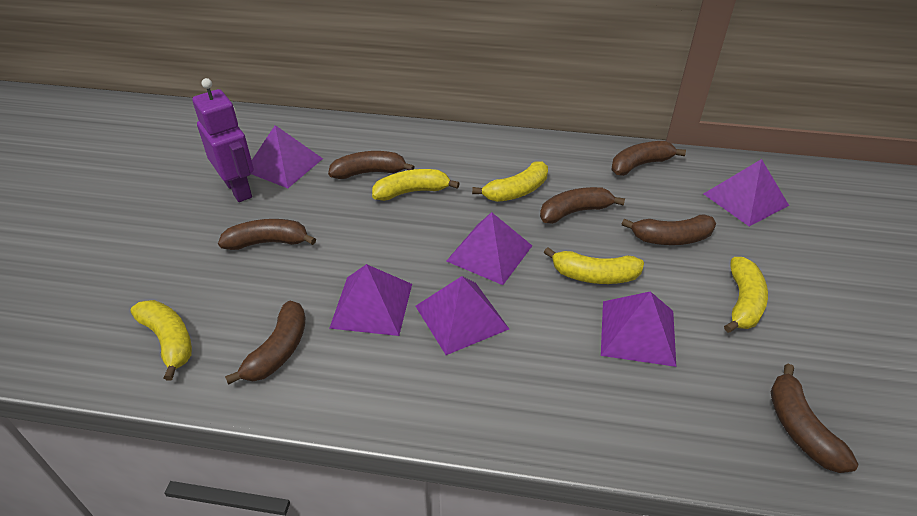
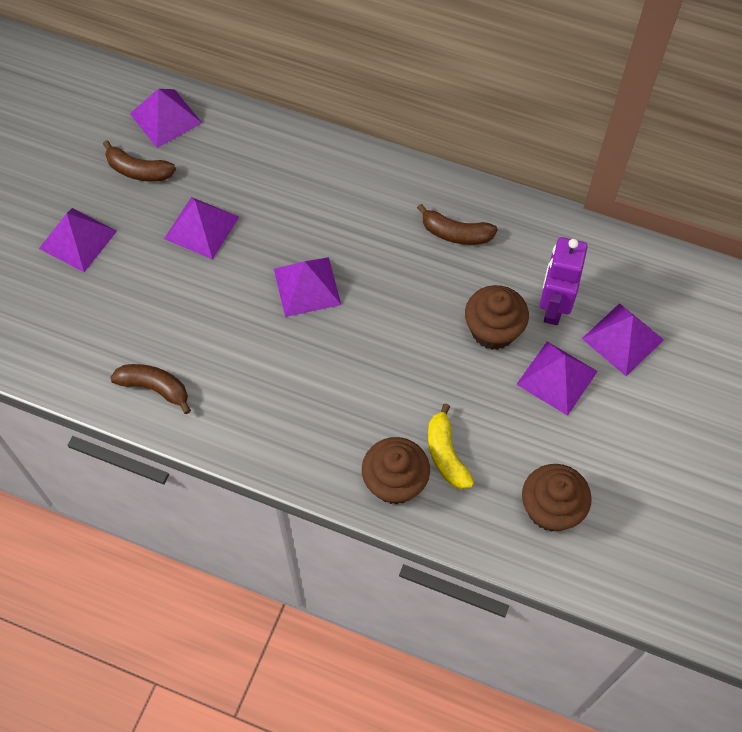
brown banana: [218,219,316,250] [225,301,306,385] [328,151,414,179] [540,187,625,224] [612,141,686,176] [622,214,716,245] [770,364,858,473] = 7 -> [103,140,176,181] [110,364,191,414] [417,204,498,245] = 3
brown cupcake: none = 0 -> [362,437,430,504] [465,285,529,350] [522,464,592,532] = 3
yellow banana: [131,300,192,381] [372,169,460,201] [472,161,548,202] [544,247,644,284] [724,257,768,333] = 5 -> [428,403,474,489] = 1

